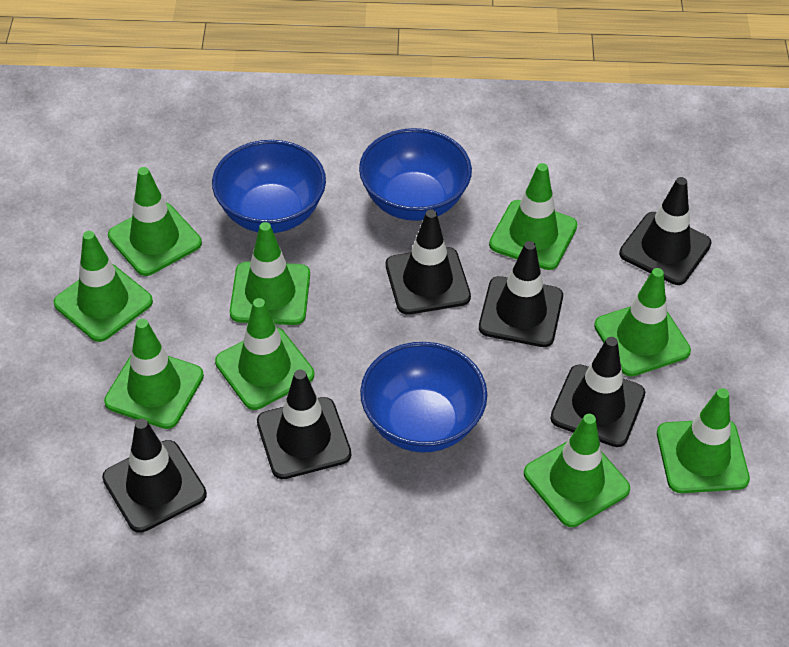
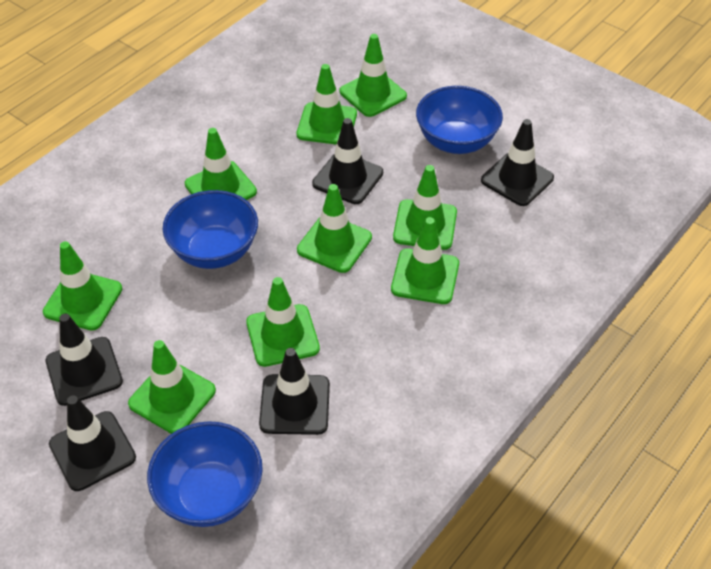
black traffic cone: [102,418,207,533] [257,369,351,479] [386,210,471,315] [479,241,563,347] [550,337,645,447] [619,177,711,285] = 6 -> [46,314,123,406] [49,395,136,491] [259,348,330,435] [312,118,383,204] [481,119,554,206] = 5

